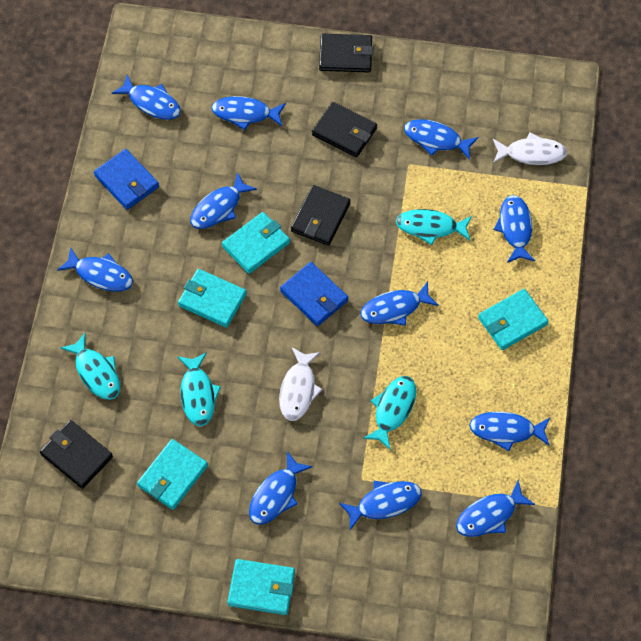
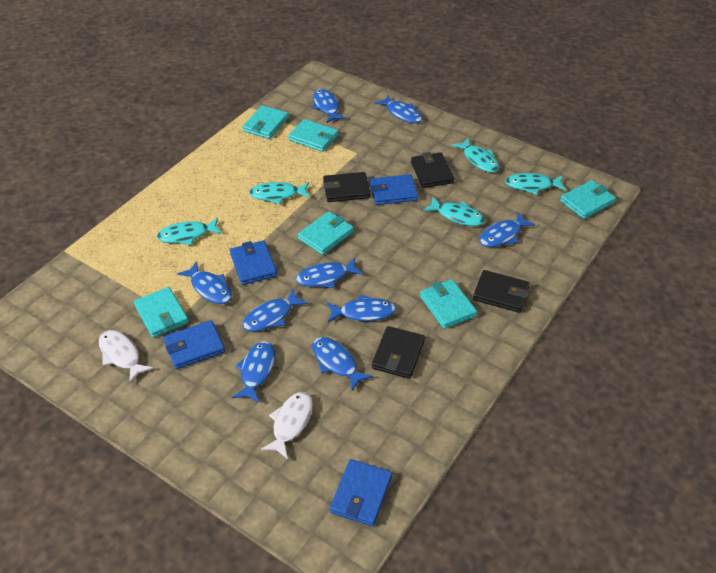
blue fish: [57,247,133,292] [112,74,181,120] [190,172,257,229] [211,96,286,130] [249,451,312,525] [339,481,422,530] [360,281,439,326] [404,119,478,160] [456,480,535,537] [469,412,550,452] [494,195,535,263] = 11 -> [177,261,232,304] [232,341,275,403] [242,289,308,332] [296,258,363,288] [312,89,346,123] [312,337,373,391] [327,294,396,323] [374,95,422,123] [479,213,535,247] = 9
blue wallet: [94,149,159,210] [280,262,348,326] = 2 -> [163,320,225,369] [230,240,277,285] [330,459,392,527] [370,174,418,205] = 4
turquoise fish: [61,333,120,400] [177,352,221,426] [363,376,416,451] [396,209,472,245] = 4 -> [157,217,222,245] [249,182,310,204] [423,196,485,226] [452,138,499,173] [505,173,566,195] = 5
turquoise wallet: [137,439,208,510] [178,269,247,328] [222,212,290,274] [227,559,295,615] [478,289,549,350] = 5 -> [134,287,189,338] [243,105,288,139] [288,119,338,152] [298,211,354,255] [420,279,477,329] [560,180,616,219] = 6

